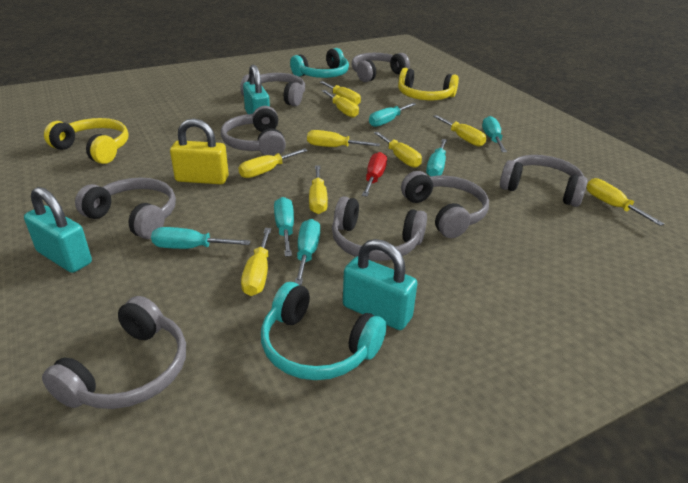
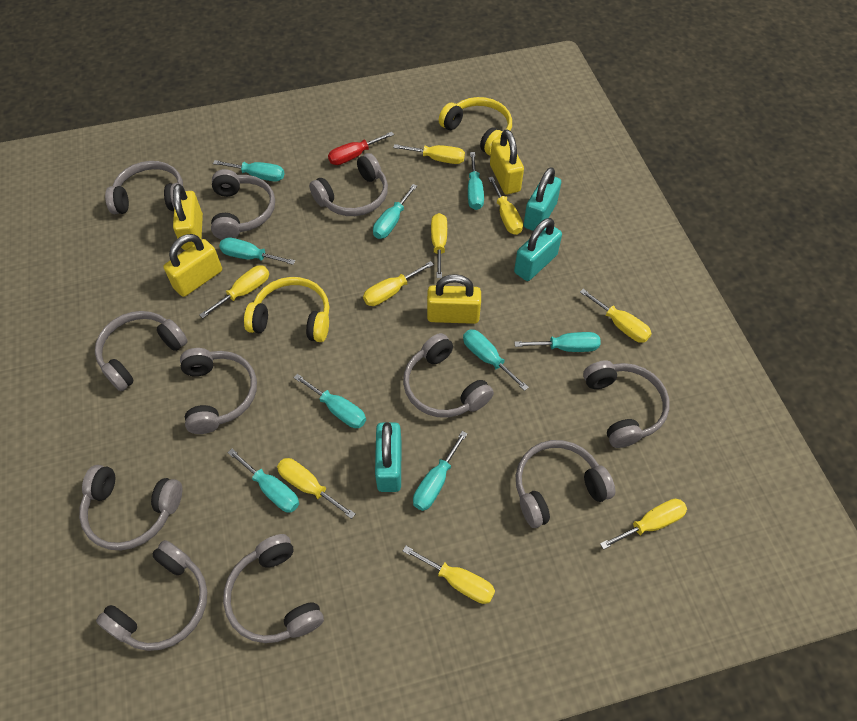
grey headphones: [42,296,186,409] [75,178,176,239] [221,106,286,156] [240,73,305,106] [332,196,427,261] [352,53,410,82] [401,171,489,238] [500,155,588,207] = 8 -> [79,465,182,550] [95,311,188,391] [96,540,207,651] [105,161,183,214] [180,348,257,434] [211,169,275,240] [223,534,324,643] [309,153,388,216] [403,333,494,418] [516,440,615,528] [583,360,670,448] = 11
turquoise headphones: [261,282,386,380] [290,48,349,78] = 2 -> none = 0
turquoise screwdriver: [151,227,251,249] [274,197,294,257] [295,219,320,285] [369,103,416,127] [426,139,447,176] [482,116,507,152] = 6 -> [213,160,284,182] [219,238,295,265] [228,449,299,513] [294,374,366,428] [373,184,417,239] [413,431,468,511] [463,329,529,391] [468,152,484,210] [514,332,601,352] = 9
yellow padlock: [170,118,229,184] = 1 -> [163,234,222,297] [173,184,203,250] [427,274,481,324] [490,129,524,194] = 4

